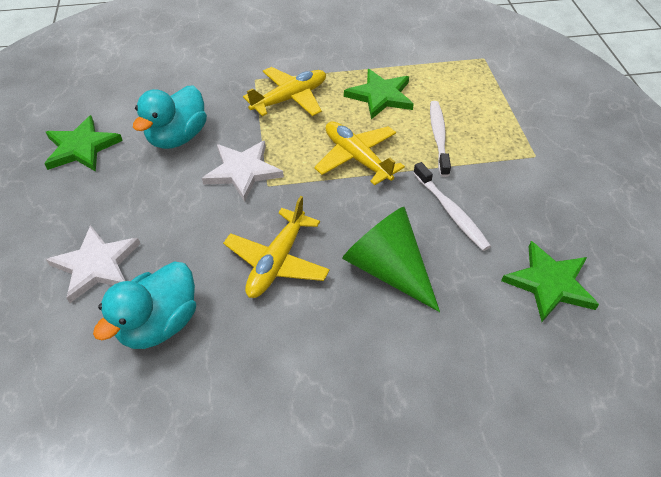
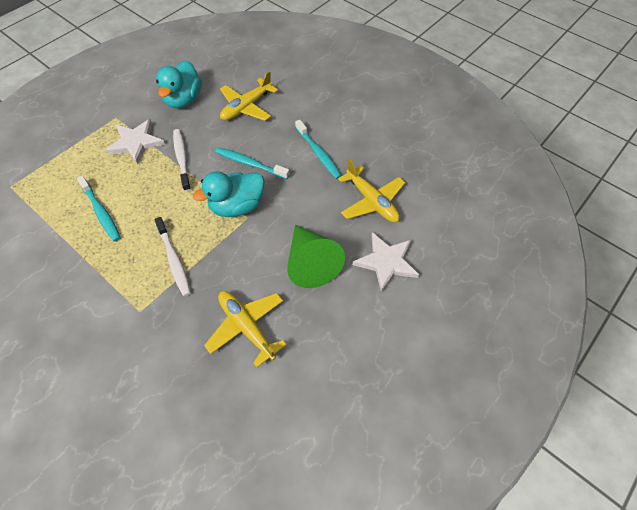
green star: [44,115,123,172] [344,69,414,119] [501,241,599,322] = 3 -> none = 0
turquoise toothbrush: none = 0 -> [77,176,121,242] [215,147,290,179] [295,120,342,179] = 3

